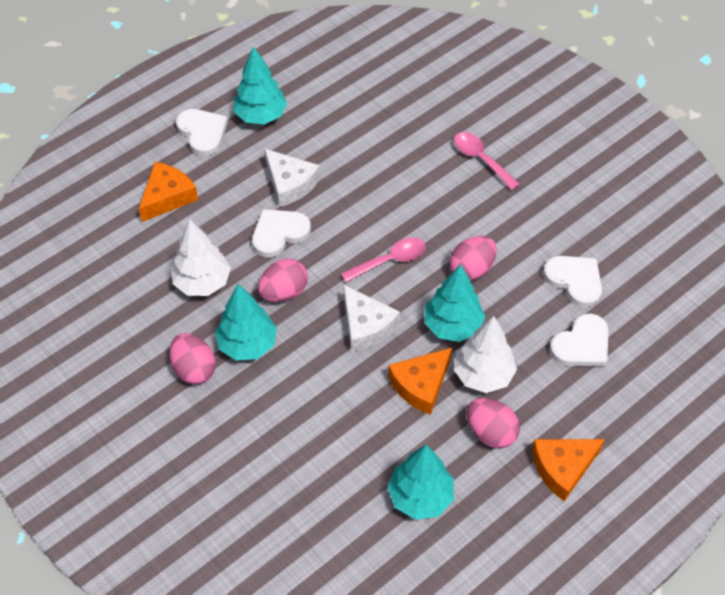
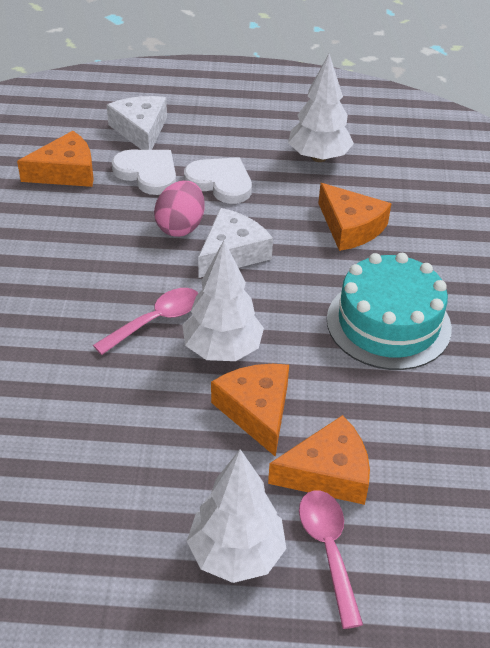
orange cheese: [139,162,198,222] [388,348,452,415] [532,439,605,501] = 3 -> [17,131,94,187] [211,364,289,457] [268,415,370,505] [318,183,392,251] = 4
pink egg: [170,333,216,385] [258,259,308,302] [450,236,497,281] [466,398,520,448] = 4 -> [154,180,205,237] = 1
turquoise cake: none = 0 -> [327,253,452,370] = 1
turquoise tree: [215,284,277,360] [233,46,287,124] [387,445,454,520] [425,264,485,342] = 4 -> none = 0
white heart: [176,109,228,156] [252,209,311,257] [543,256,602,307] [549,313,609,366] = 4 -> [112,150,176,195] [184,157,252,204] = 2
white tree: [171,219,231,296] [454,316,517,393] = 2 -> [182,241,264,361] [187,449,286,583] [288,54,354,162] = 3

